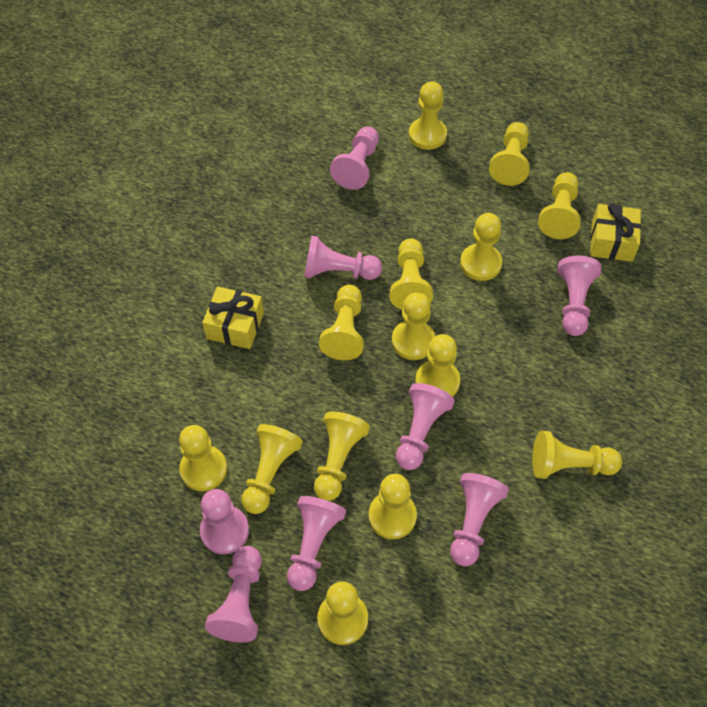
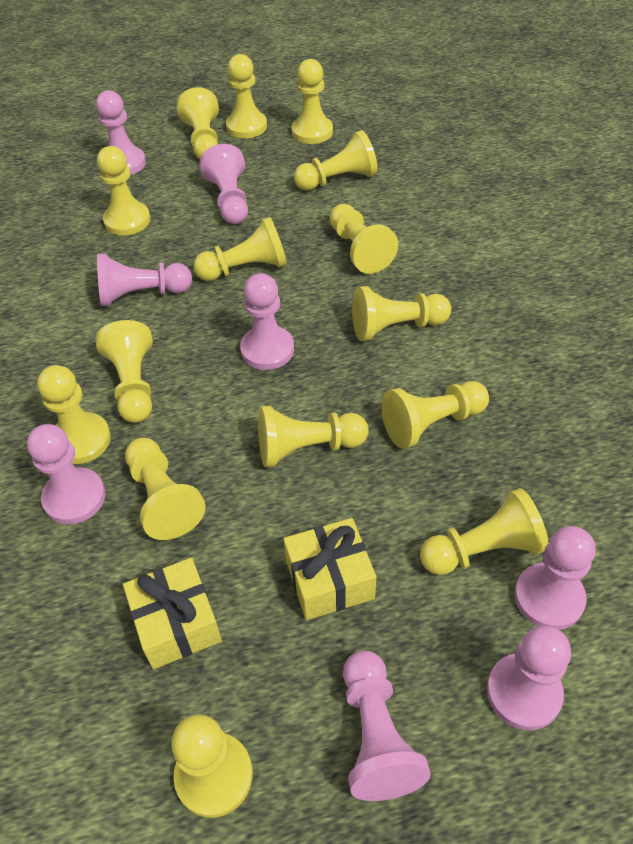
yellow pawn: [179,425,227,491] [241,424,303,514] [314,411,370,501] [317,581,368,645] [319,285,364,360] [368,474,417,539] [390,238,433,310] [392,292,435,360] [409,81,447,150] [415,334,460,397] [460,213,502,281] [489,122,530,186] [532,431,622,479] [538,172,581,239] = 14 -> [37,365,111,464] [96,320,153,423] [97,146,150,236] [125,438,206,540] [171,714,253,818] [177,87,219,159] [193,217,287,281] [226,54,267,138] [258,406,369,467] [291,59,333,144] [294,130,378,191] [329,204,398,274] [352,286,451,341] [381,381,489,449] [420,488,548,575] = 15

